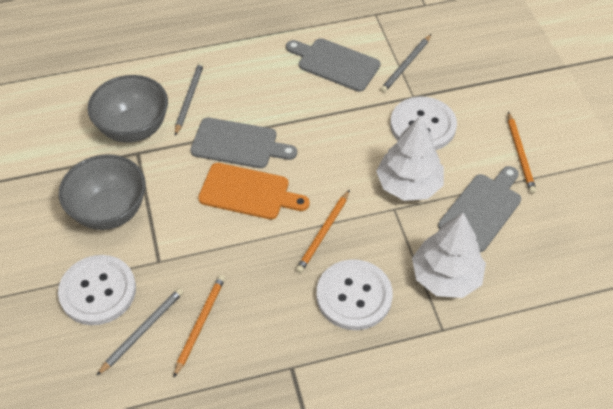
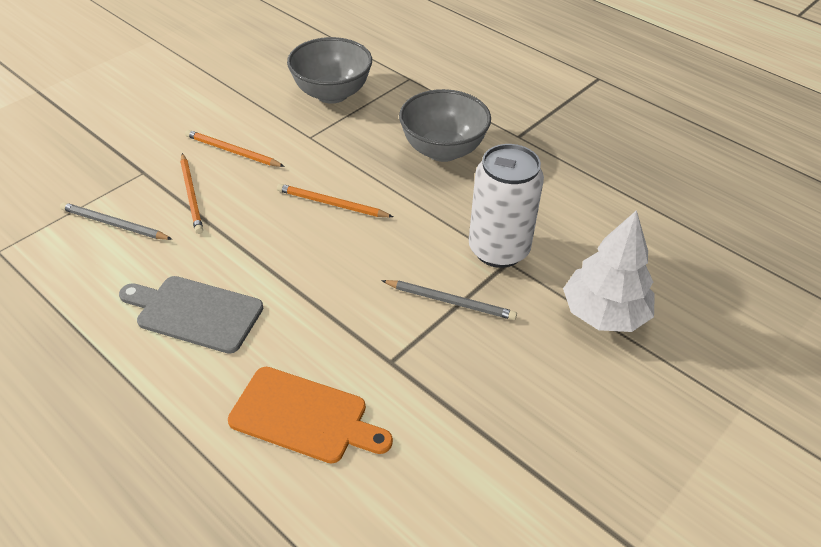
grey cutting board: [190,118,297,168] [286,38,381,92] [438,166,521,252] = 3 -> [119,276,263,354] = 1
grey pencil: [96,288,183,376] [175,62,204,136] [380,34,431,93] = 3 -> [60,202,173,240] [381,280,517,320] = 2
white button: [58,255,136,325] [316,259,393,330] [390,97,457,150] = 3 -> none = 0
white can: none = 0 -> [469,144,544,268] = 1
white tree: [376,115,444,201] [412,213,486,298] = 2 -> [563,210,655,332] = 1

